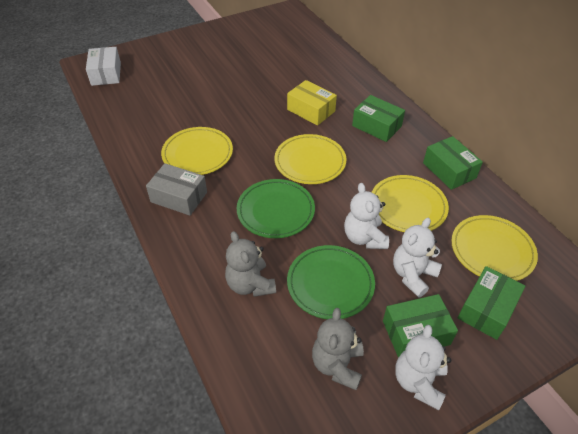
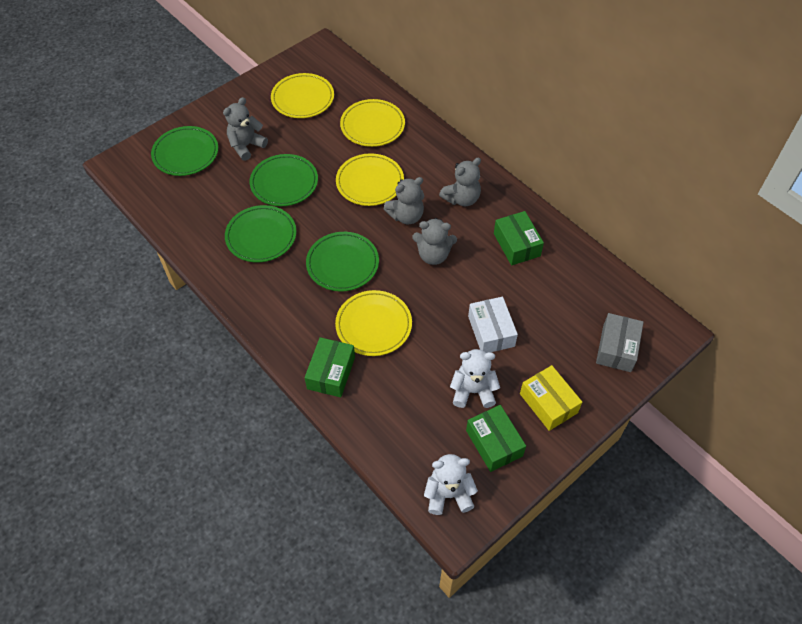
green box: [352,95,405,142] [383,294,458,358] [423,136,483,190] [458,266,525,340] = 4 -> [305,337,355,397] [466,405,526,472] [494,211,544,266] = 3
green plate: [237,179,315,238] [287,245,375,319] = 2 -> [151,126,218,176] [225,205,296,262] [250,154,318,206] [306,232,379,291] = 4
grey teddy bear: [225,231,276,297] [312,308,364,390] = 2 -> [223,97,268,161] [384,177,424,224] [412,218,457,265] [439,158,481,206] = 4
white teddy bear: [344,183,389,249] [393,218,442,298] [395,325,451,410] = 3 -> [424,454,478,515] [450,349,500,408] = 2

